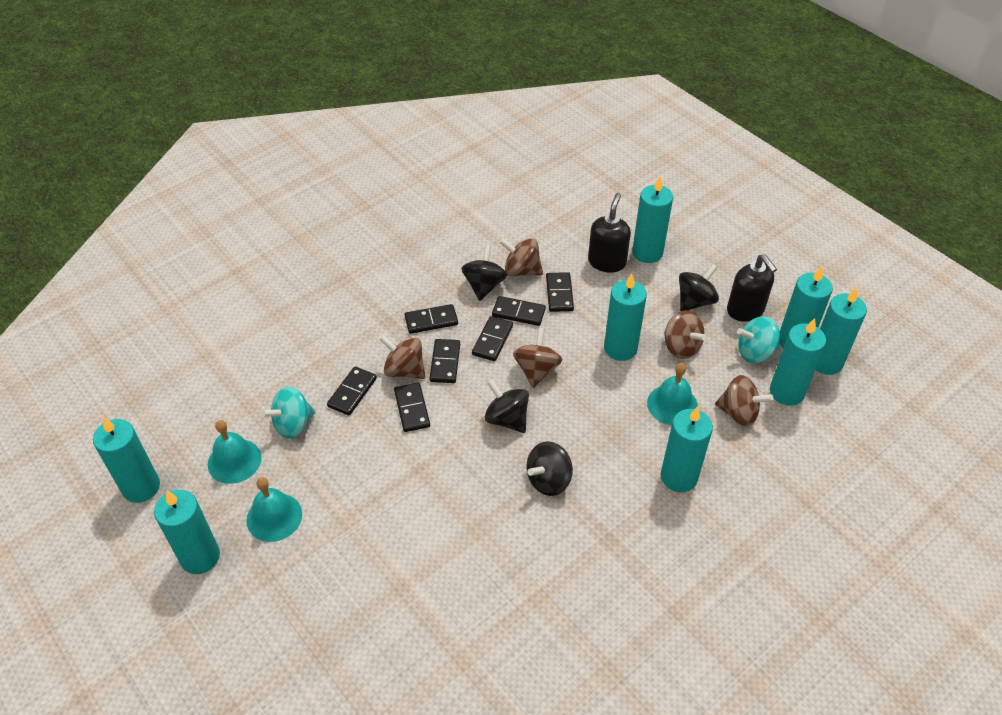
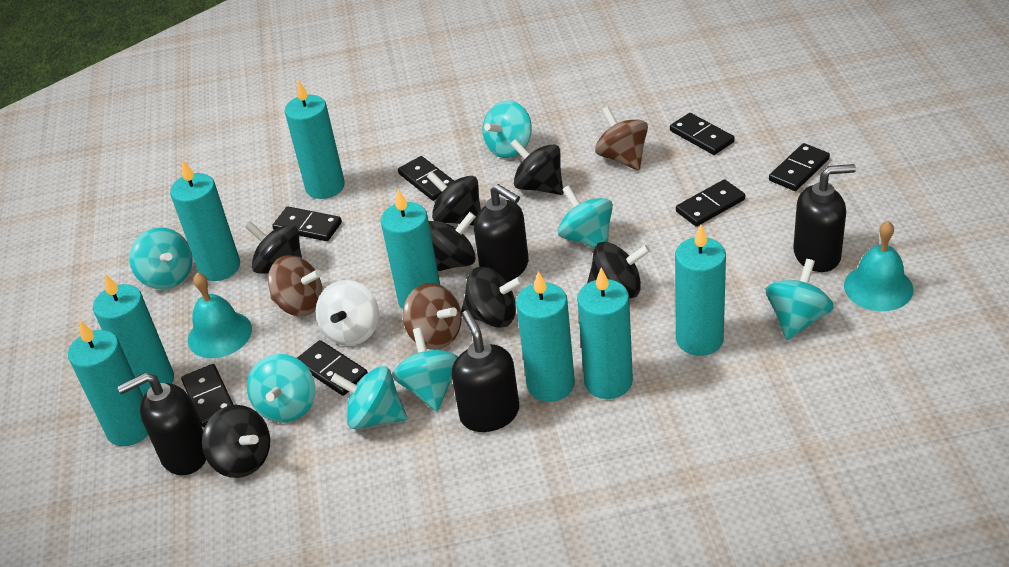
black soap dispenser: [588,193,631,273] [727,254,777,322] = 2 -> [117,372,206,476] [452,310,519,432] [474,184,529,282] [793,164,856,272] = 4
black spinning top: [461,245,507,301] [485,379,529,433] [526,441,573,496] [679,264,719,311] = 4 -> [202,405,270,478] [245,221,302,274] [427,172,481,226] [429,212,476,271] [461,267,523,328] [510,139,563,195] [587,241,650,298] = 7
brown spinning top: [379,335,426,379] [499,238,543,276] [513,328,562,388] [664,310,707,359] [715,375,773,427] = 5 -> [268,255,323,316] [403,283,462,350] [595,106,648,170] = 3
turquoise bell: [208,420,261,484] [246,477,302,542] [647,363,698,425] = 3 -> [188,272,252,358] [844,221,913,311] = 2
turquoise spinning top: [261,386,315,439] [737,316,780,363] = 2 -> [129,227,193,289] [247,354,316,423] [331,366,407,430] [392,328,458,411] [483,100,532,158] [558,185,613,248] [766,259,834,340] = 7
white spinning top: none = 0 -> [316,280,379,346] = 1

